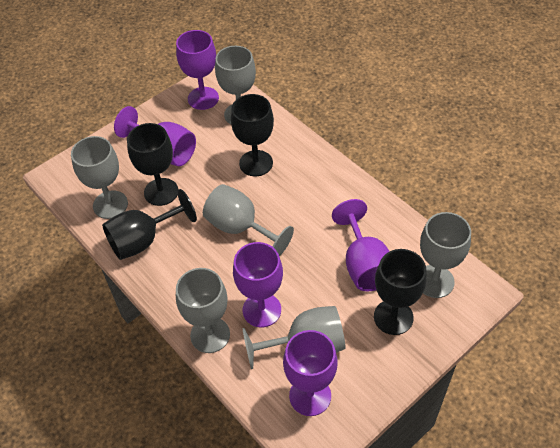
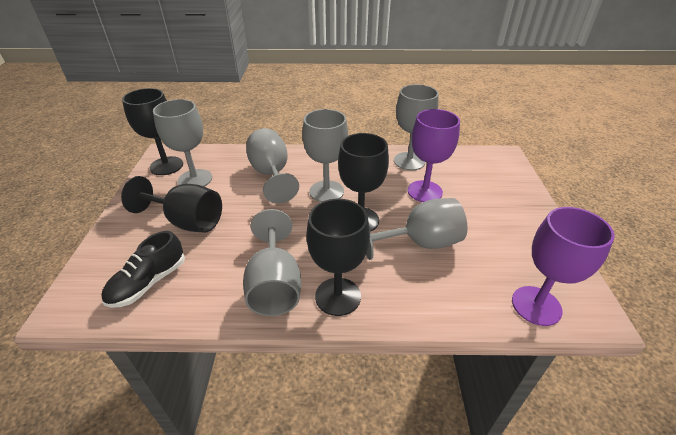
black shoe: none = 0 -> [101,231,185,308] = 1
purple goblet: [114,106,196,166] [176,30,219,110] [233,242,283,327] [283,330,338,416] [332,199,390,291] = 5 -> [408,109,460,202] [512,207,615,326] = 2

